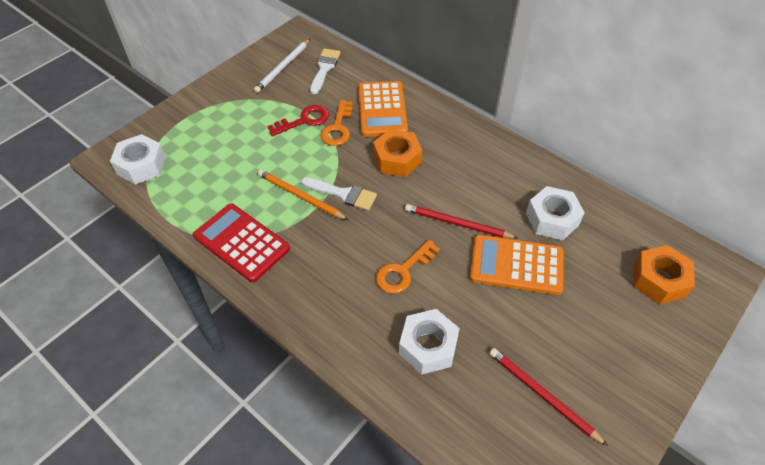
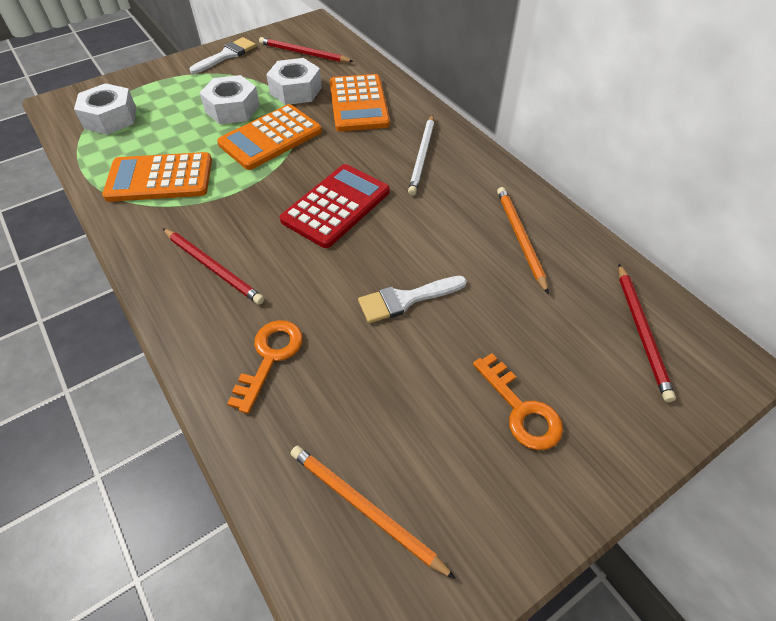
orange calculator: [358,81,408,137] [470,235,564,295] = 2 -> [102,152,212,202] [217,104,322,170] [330,74,390,131] = 3
orange nut: [373,129,423,177] [634,245,695,305] = 2 -> none = 0
orange pencil: [258,170,348,220] = 1 -> [291,446,456,579] [497,187,548,294] = 2
red key: [268,105,329,136] = 1 -> none = 0
red pencil: [405,204,517,239] [489,348,608,446] = 2 -> [163,228,264,305] [259,37,354,62] [619,264,676,402] = 3

